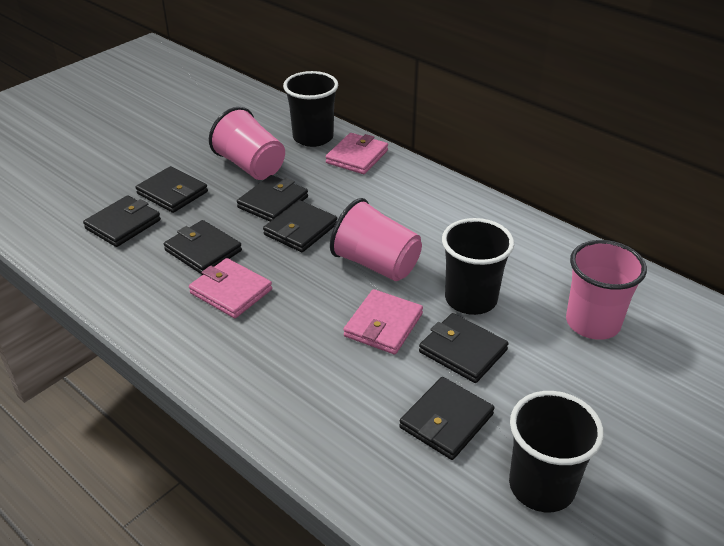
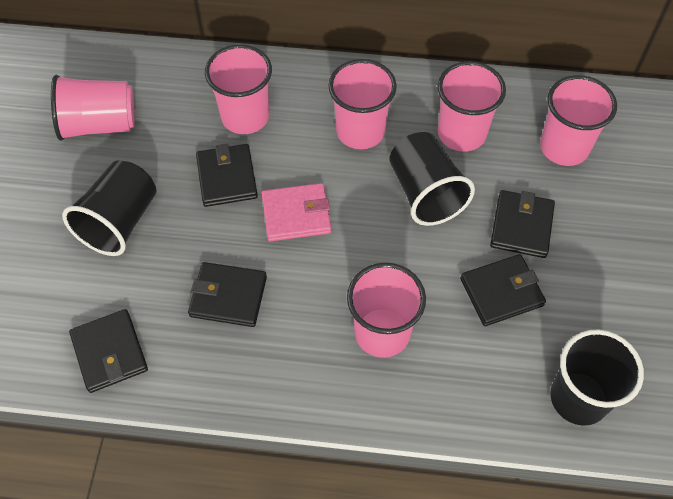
black wallet: [83,195,161,247] [136,166,208,213] [164,220,242,275] [237,175,308,222] [263,200,337,252] [399,377,494,460] [419,313,509,383] = 7 -> [69,309,148,393] [188,262,267,327] [196,144,258,207] [460,254,546,326] [490,190,555,258] = 5
pink cup: [209,107,285,180] [330,198,422,281] [566,240,647,340] = 3 -> [51,75,135,141] [205,45,272,134] [328,59,397,149] [347,263,426,358] [438,61,506,152] [540,75,617,166] = 6
pink wallet: [189,258,272,318] [325,133,388,174] [343,289,423,354] = 3 -> [261,183,331,242] = 1

